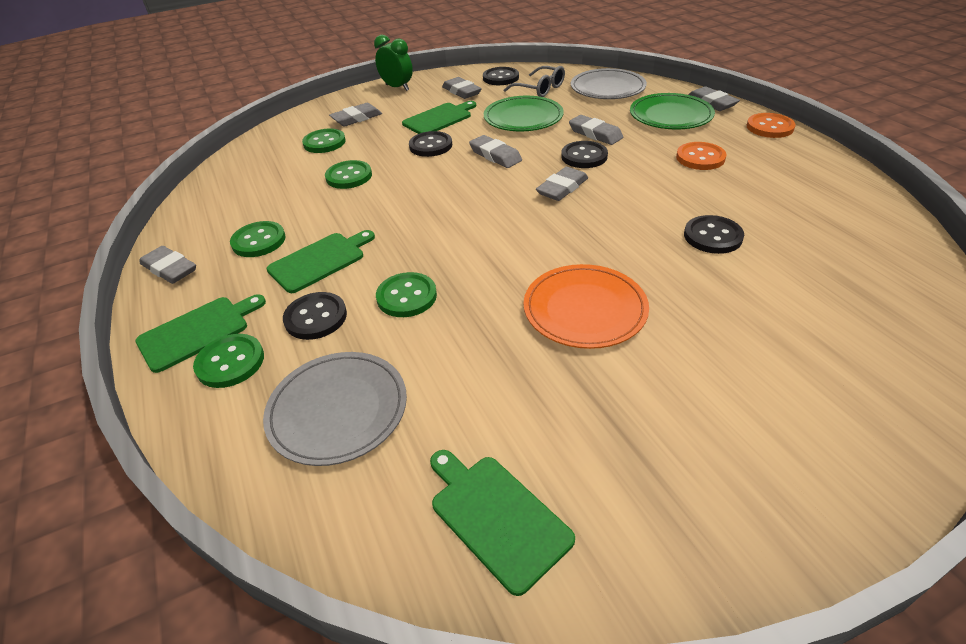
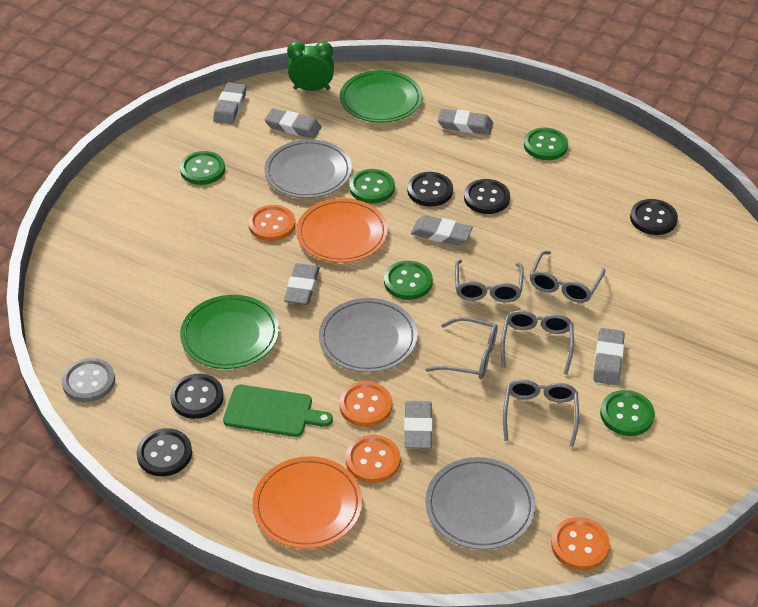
green cutting board: [135,294,266,373] [267,230,375,293] [402,101,476,134] [430,450,575,596] = 4 -> [223,385,333,437] = 1
grey button: none = 0 -> [62,358,115,402] = 1
grey glasses: [504,66,565,97] = 1 -> [425,317,498,379] [455,259,524,303] [501,310,574,375] [503,379,579,447] [530,251,605,303] = 5
grey plate: [263,352,407,466] [571,68,647,99] = 2 -> [264,139,352,198] [319,298,417,373] [425,457,536,550] = 3
orange button: [676,142,727,170] [747,113,796,138] = 2 -> [248,205,295,241] [339,381,392,427] [346,435,401,483] [551,517,610,570] = 4
orange plate: [524,264,649,349] = 1 -> [252,456,363,549] [296,198,388,263] = 2

